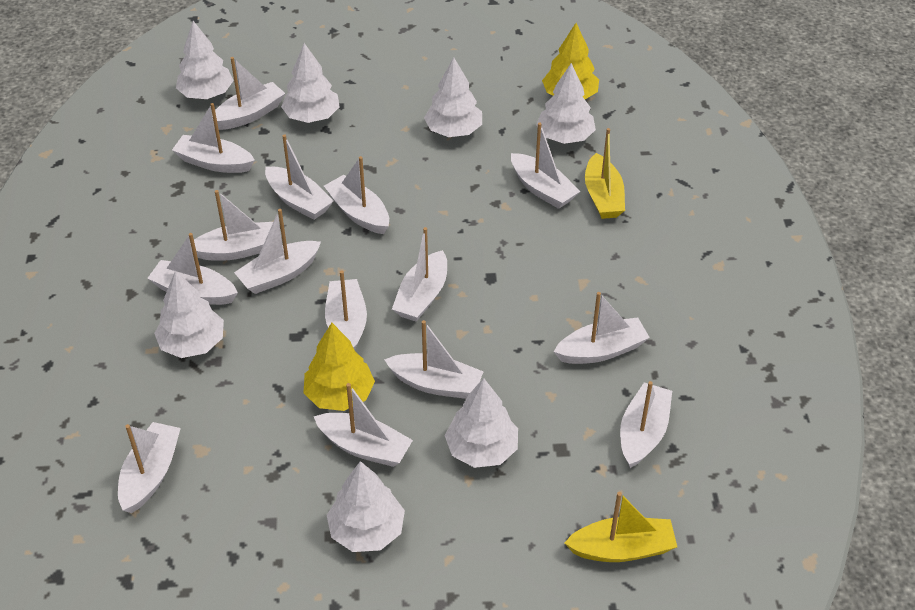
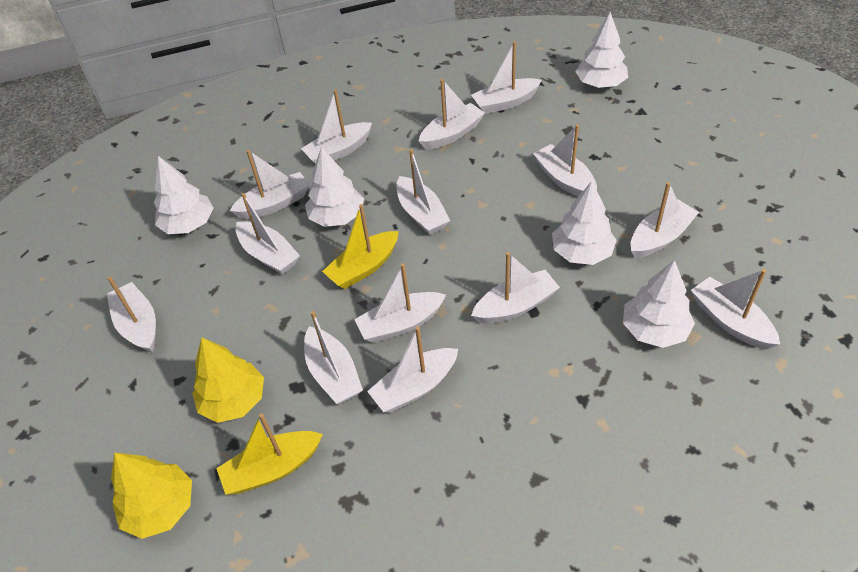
white boat: [118,422,181,513] [147,233,238,305] [172,103,255,173] [194,190,273,261] [212,57,285,130] [234,209,321,294] [265,135,334,220] [313,383,413,467] [324,156,389,234] [325,270,367,350] [384,320,484,399] [392,227,447,322] [511,122,580,209] [554,292,650,364] [620,381,672,468] = 15 -> [107,277,156,353] [230,150,310,219] [235,193,300,275] [301,89,372,164] [304,311,363,404] [354,263,446,343] [367,327,458,413] [396,149,450,235] [419,79,485,150] [471,41,542,114] [471,252,560,324] [533,124,597,197] [631,182,699,258] [691,269,780,349] = 14
white tree: [154,270,224,358] [176,21,234,99] [281,43,340,123] [327,461,405,552] [424,57,482,137] [445,378,518,468] [536,63,596,144] = 7 -> [154,156,214,234] [305,147,364,227] [552,181,617,265] [576,12,628,88] [623,260,695,348] = 5

